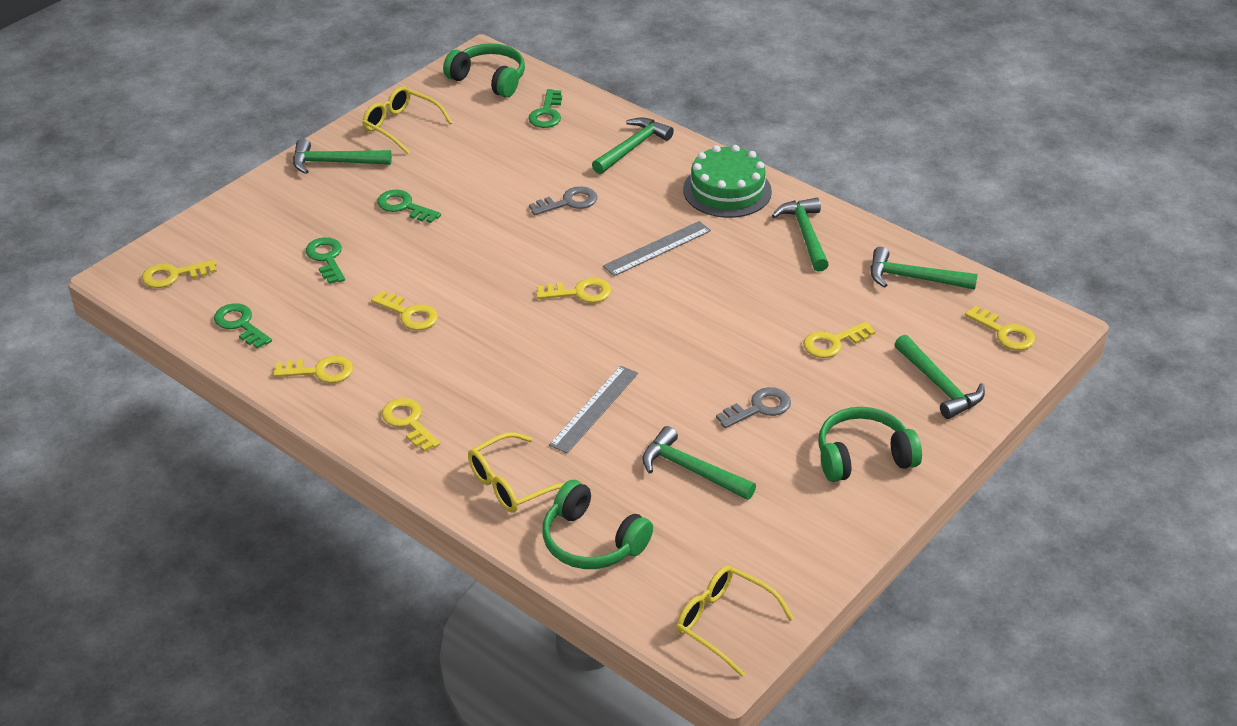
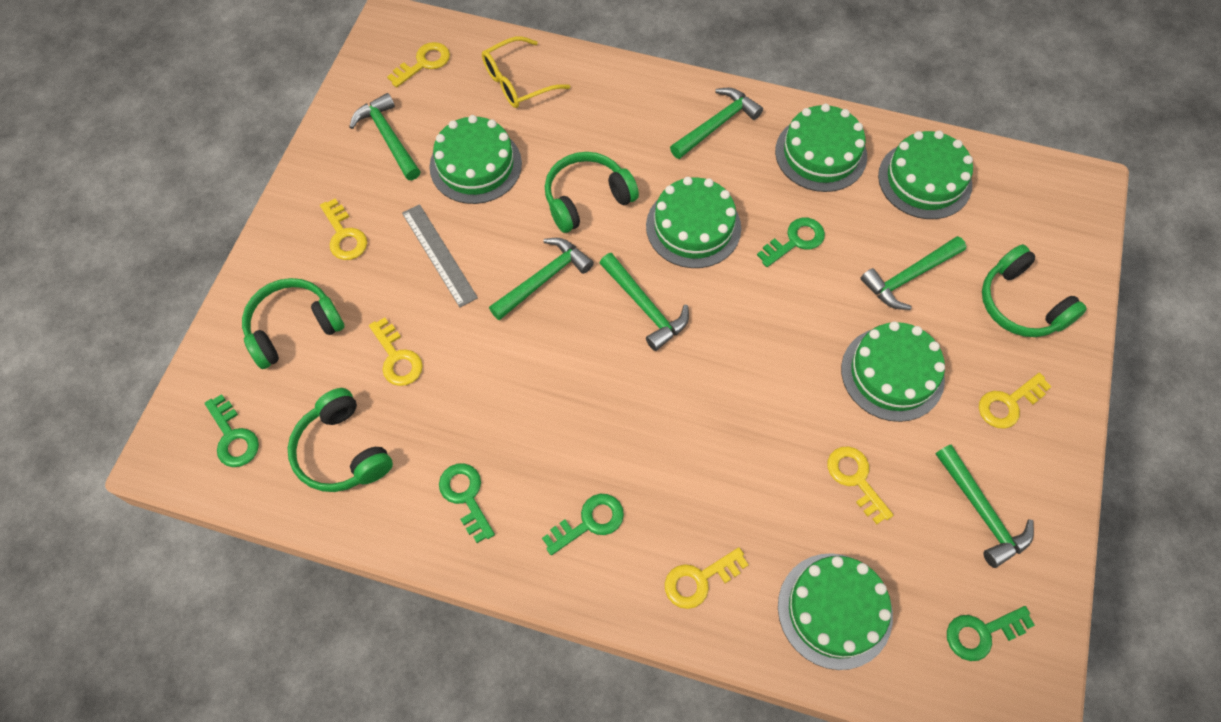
green cake: [683,145,772,218] = 1 -> [429,115,522,204] [646,177,741,268] [775,104,867,192] [778,553,893,670] [841,321,945,422] [878,131,973,219] = 6
green headphones: [443,43,525,98] [542,480,653,569] [818,407,922,482] = 3 -> [242,278,345,369] [288,388,393,492] [545,152,639,233] [982,244,1087,337] = 4
green key: [214,303,272,349] [306,237,345,284] [377,190,441,223] [528,89,562,128] = 4 -> [205,394,259,467] [439,463,495,543] [542,494,624,555] [757,218,825,267] [947,606,1035,661] = 5
grey key: [529,186,597,216] [716,387,791,428] = 2 -> none = 0
grey ruler: [549,366,638,453] [603,221,711,276] = 2 -> [402,204,478,307] = 1
yellow glasses: [362,86,452,155] [468,432,564,512] [676,565,794,677] = 3 -> [482,36,570,108] = 1
yellow key: [142,260,217,288] [273,356,353,383] [371,291,438,330] [382,398,440,452] [536,278,611,303] [803,321,876,358] [965,306,1035,350] = 7 -> [320,199,367,260] [369,317,423,386] [387,42,450,88] [665,547,749,609] [828,446,894,524] [979,373,1052,428] = 6

